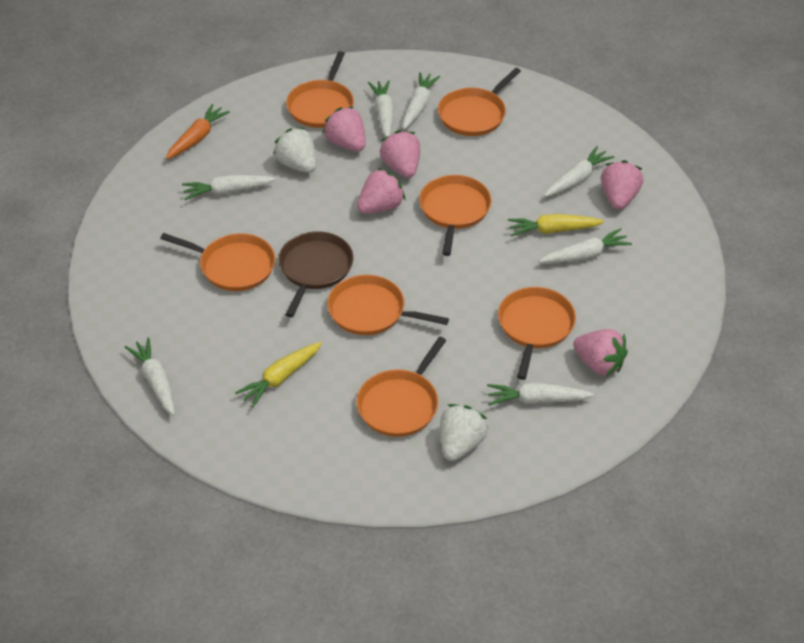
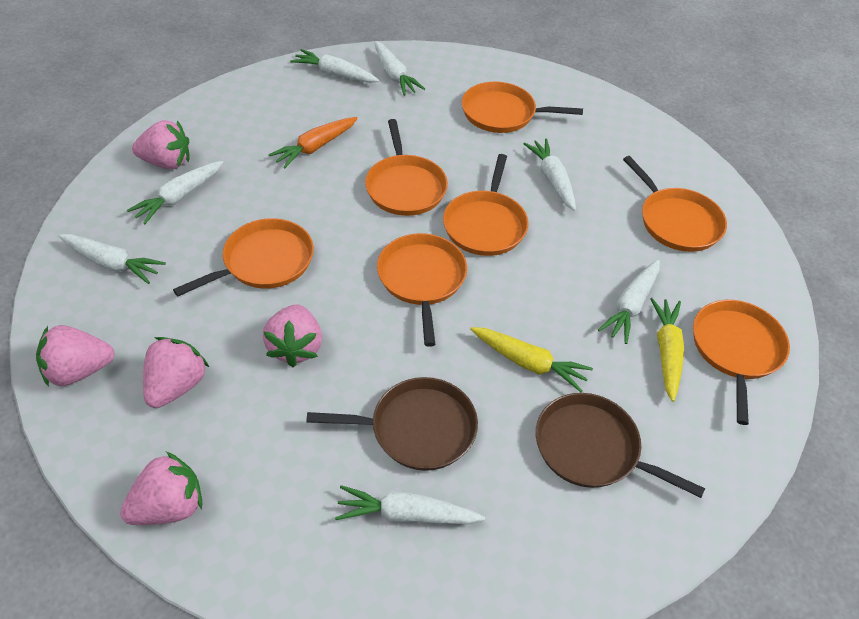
brown pan: [278,231,353,317] = 1 -> [306,377,478,471] [536,393,705,498] = 2
white strawberry: [273,127,316,173] [440,404,488,461] = 2 -> none = 0

